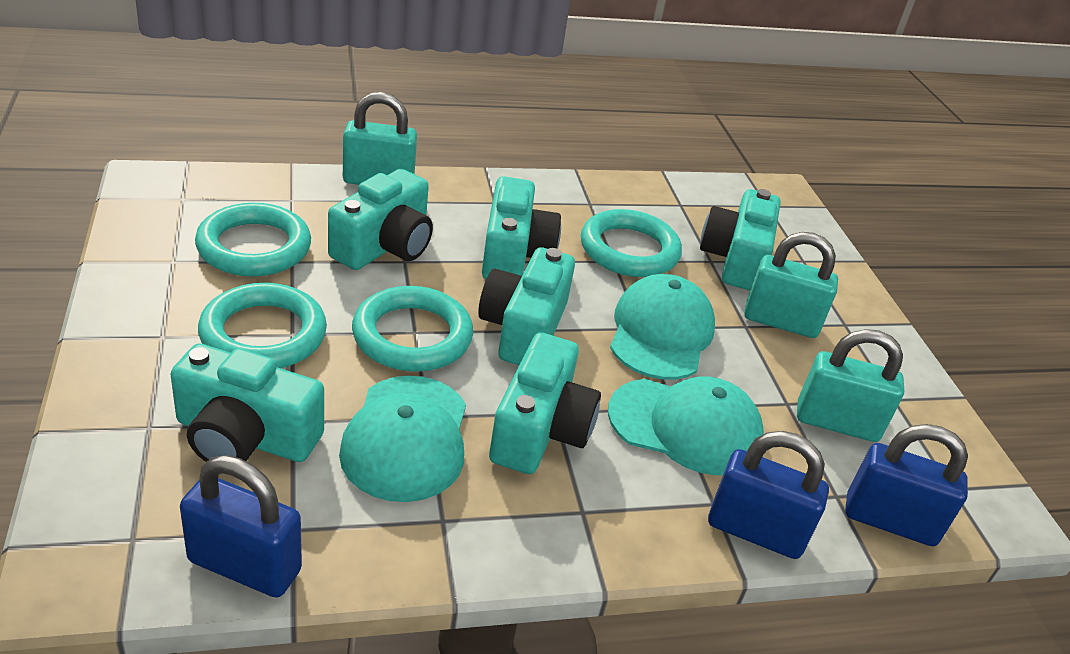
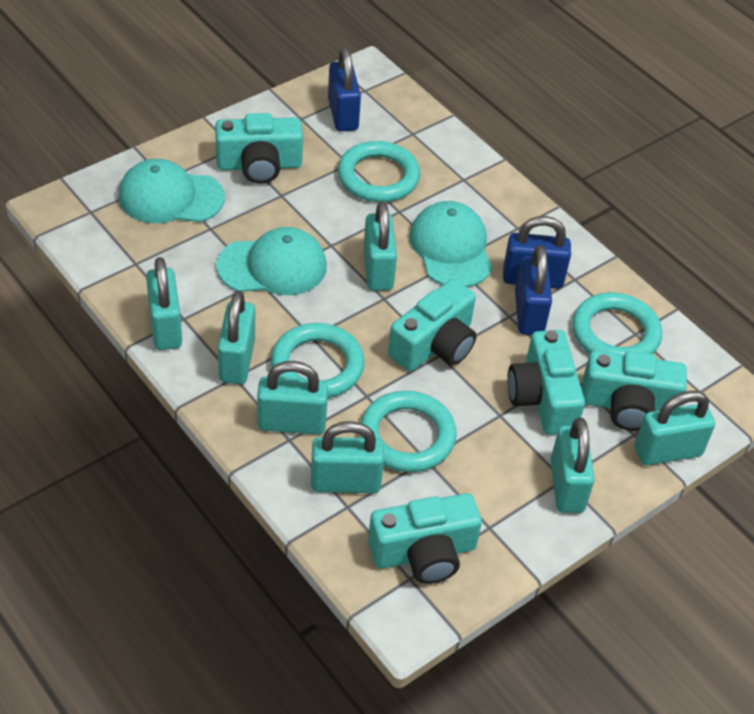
turquoise camera: [170,344,324,462] [328,169,433,270] [478,248,575,365] [482,176,561,279] [489,332,601,474] [700,189,780,290] = 6 -> [215,113,303,184] [368,493,482,584] [388,279,477,371] [507,330,585,435] [582,350,687,431] = 5
turquoise padlock: [343,92,417,185] [744,232,838,338] [797,329,904,442] = 3 -> [146,257,182,350] [218,291,255,384] [257,361,328,435] [311,421,384,493] [363,201,397,291] [550,418,595,513] [635,391,715,465] = 7

